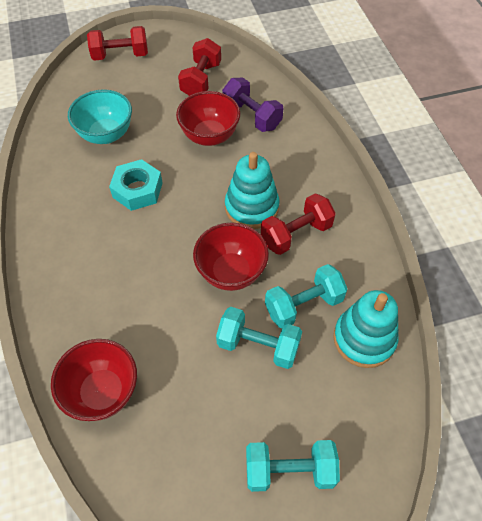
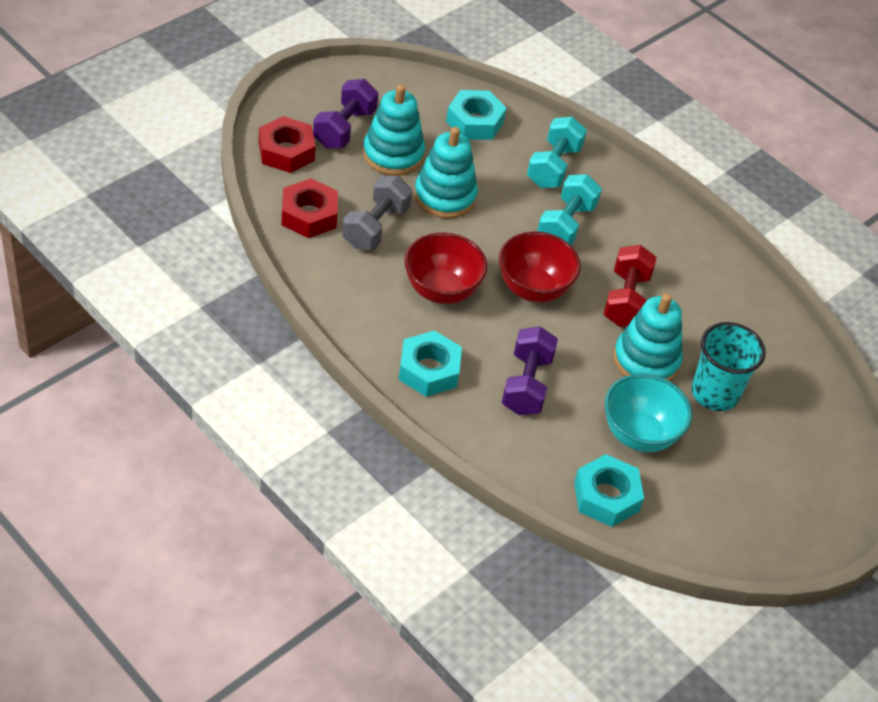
grey dumbbell: none = 0 -> [342,176,412,250] = 1
purple dumbbell: [222,78,283,132] = 1 -> [313,79,378,149] [502,326,558,415] = 2
red bowl: [51,339,137,421] [176,91,240,146] [193,222,269,291] = 3 -> [404,232,487,304] [499,231,581,302] = 2
red dumbbell: [87,26,148,61] [178,38,221,96] [261,193,336,255] = 3 -> [603,245,657,327] = 1
red nut: none = 0 -> [259,116,316,173] [281,178,338,238] = 2
turquoise cup: none = 0 -> [692,322,766,411] = 1
turquoise dumbbell: [216,307,302,369] [246,440,340,492] [265,264,347,328] = 3 -> [527,117,587,188] [537,174,602,246] = 2
turquoise nut: [109,159,162,211] = 1 -> [398,330,462,397] [446,90,507,140] [574,454,644,527] = 3
turquoise stacking toy: [225,152,280,229] [333,290,398,368] = 2 -> [363,84,425,176] [414,127,478,219] [613,293,683,381] = 3

